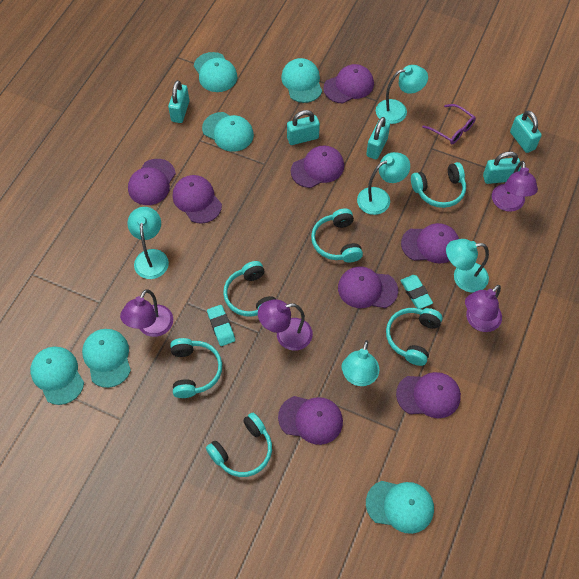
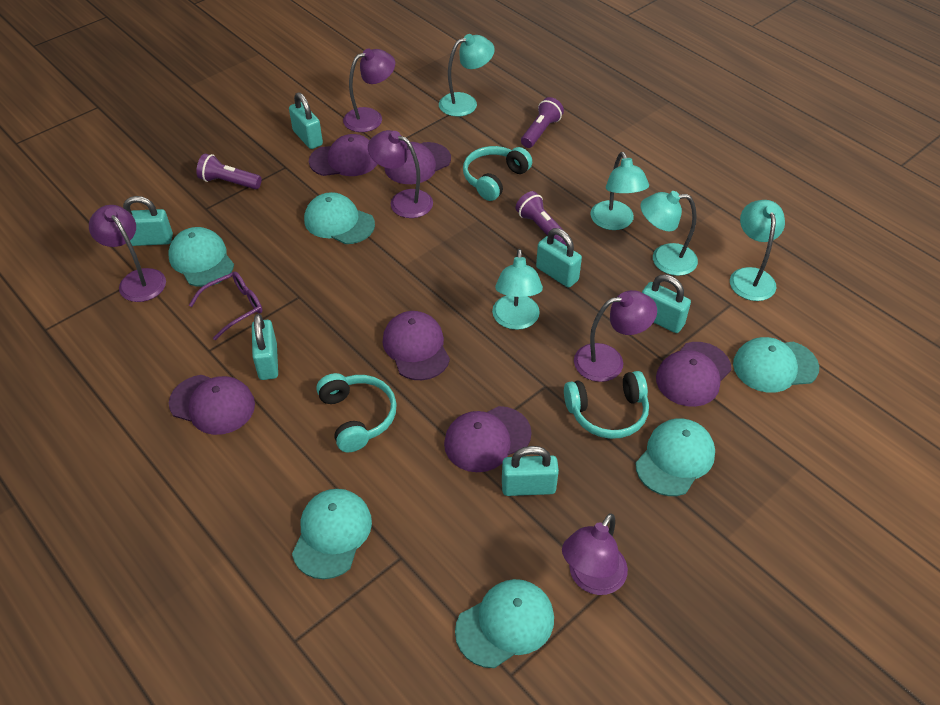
purple cap: [128,159,176,205] [173,175,222,223] [278,396,343,445] [291,146,344,188] [323,64,374,103] [338,267,398,308] [396,372,461,418] [401,223,459,264] = 8 -> [169,375,255,435] [309,134,377,176] [383,311,450,380] [385,142,451,184] [444,406,531,472] [656,342,731,407] = 6
purple flashlight: none = 0 -> [196,154,262,189] [515,191,566,245] [521,97,564,148] = 3
purple lamp: [120,289,173,337] [258,299,313,351] [465,285,502,332] [492,161,538,212] = 4 -> [89,205,166,302] [343,48,395,132] [368,130,433,218] [562,513,628,595] [574,290,657,382] = 5
turquoise eraser: [207,305,235,346] [400,275,433,309] = 2 -> none = 0
turquoise headphones: [170,338,222,398] [206,413,272,477] [223,261,276,317] [311,208,363,263] [386,308,443,366] [411,162,466,208] = 6 -> [316,373,397,452] [463,146,532,201] [564,371,649,439] = 3
turquoise padlock: [168,80,189,123] [287,110,320,145] [366,117,390,159] [483,151,521,184] [510,110,542,153] = 5 -> [123,196,173,246] [252,314,278,380] [289,92,323,149] [502,446,559,496] [536,228,582,288] [642,275,691,333] = 6

